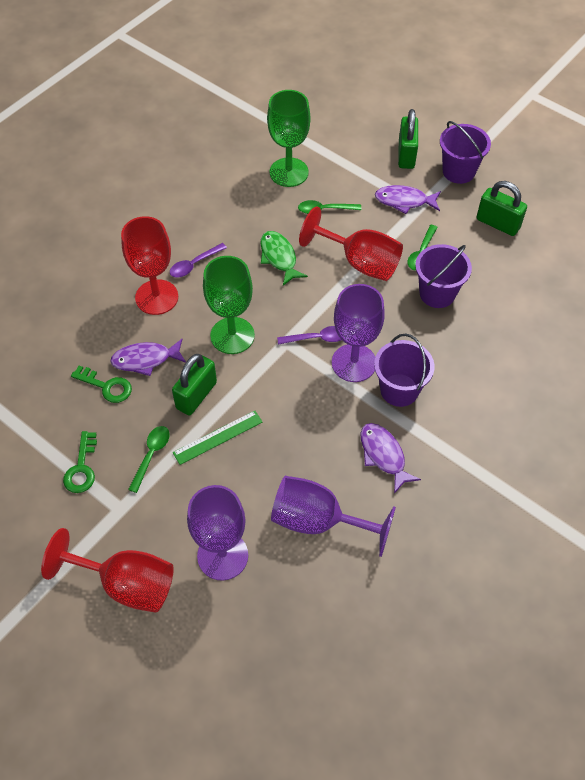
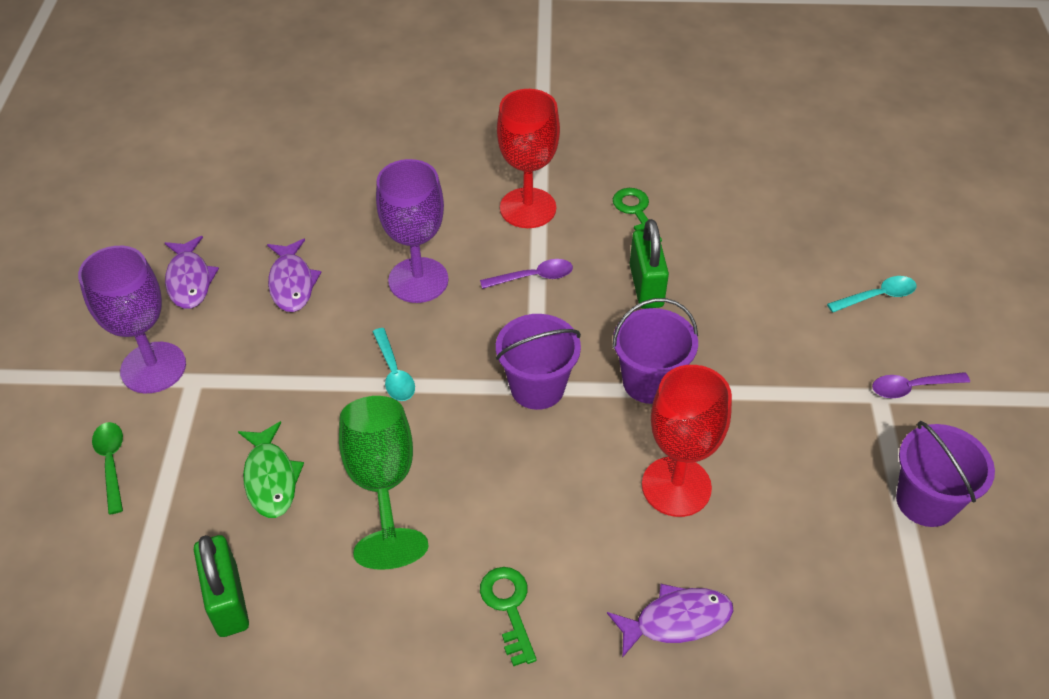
green goblet: [203,256,255,354] [267,90,310,187] = 2 -> [339,396,429,570] = 1
green padlock: [172,354,217,415] [398,109,418,169] [476,181,527,236] = 3 -> [194,535,249,637] [630,219,669,309] = 2
green ruler: [173,410,262,465] = 1 -> none = 0
green spoon: [128,426,170,493] [298,200,361,214] [407,225,438,270] = 3 -> [92,422,123,514] = 1
purple goblet: [187,485,248,581] [271,476,396,557] [332,284,385,382] = 3 -> [78,246,186,393] [376,159,448,303] = 2
red goblet: [41,528,174,613] [121,216,178,315] [299,206,403,281] = 3 -> [497,89,560,228] [642,365,732,517] = 2
turquoise spoon: none = 0 -> [373,328,415,401] [827,276,917,313] = 2

